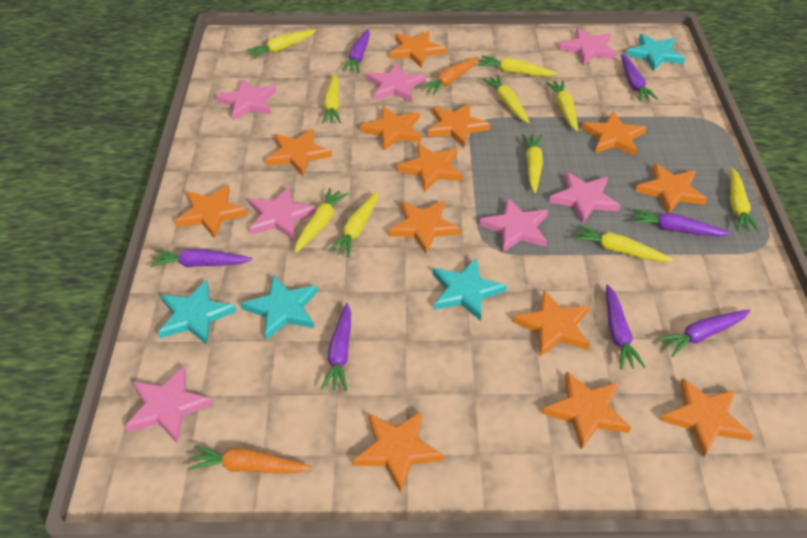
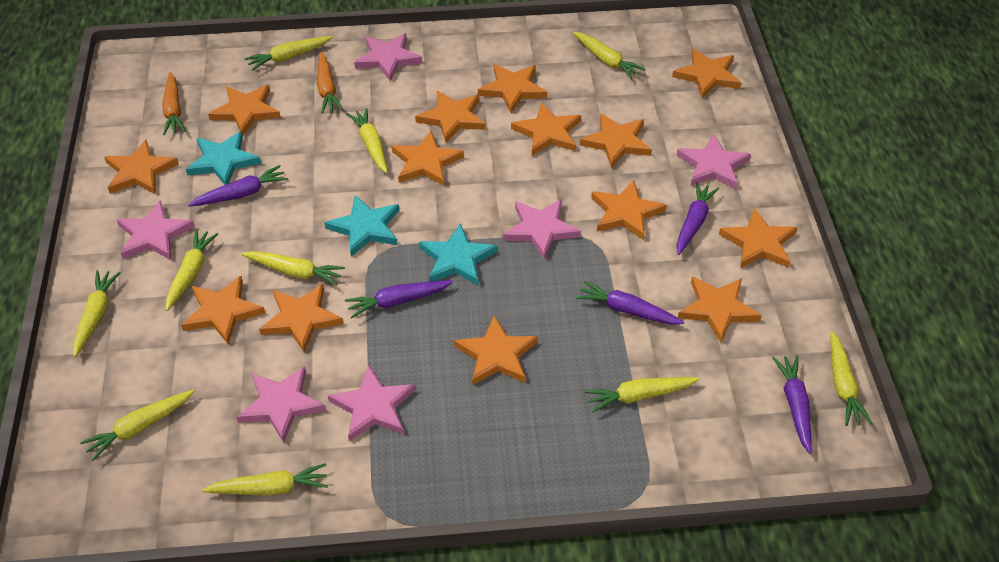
orange star: [175,185,247,239] [266,129,332,176] [353,411,444,493] [360,106,421,151] [389,200,461,254] [390,31,446,67] [397,143,463,192] [428,103,490,147] [513,291,590,356] [542,371,631,450] [581,111,647,156] [635,163,707,213] [660,378,753,457] = 13 -> [104,140,179,194] [181,276,265,345] [208,85,281,136] [259,284,344,352] [392,131,464,186] [415,91,486,143] [454,315,538,385] [478,64,547,113] [511,103,581,156] [580,113,652,168] [591,180,667,240] [672,49,741,98] [678,276,762,343] [719,208,797,268] = 14
pink star: [125,366,213,443] [216,79,277,120] [249,187,317,240] [366,63,426,102] [479,198,548,252] [549,172,620,224] [559,28,617,65] = 7 -> [116,200,195,260] [236,367,326,443] [328,365,415,441] [354,33,422,81] [503,199,581,260] [677,134,751,189] = 6
purple carrot: [150,249,252,267] [321,303,351,391] [341,29,370,73] [606,284,646,370] [621,54,658,102] [632,208,731,237] [657,310,750,357] = 7 -> [188,165,288,207] [345,280,453,318] [576,280,684,325] [677,182,719,255] [772,355,812,454] = 5
turquoise star: [158,280,237,345] [241,275,318,340] [433,259,507,321] [625,34,685,71] = 4 -> [186,131,261,185] [324,195,399,257] [419,223,497,286] = 3

